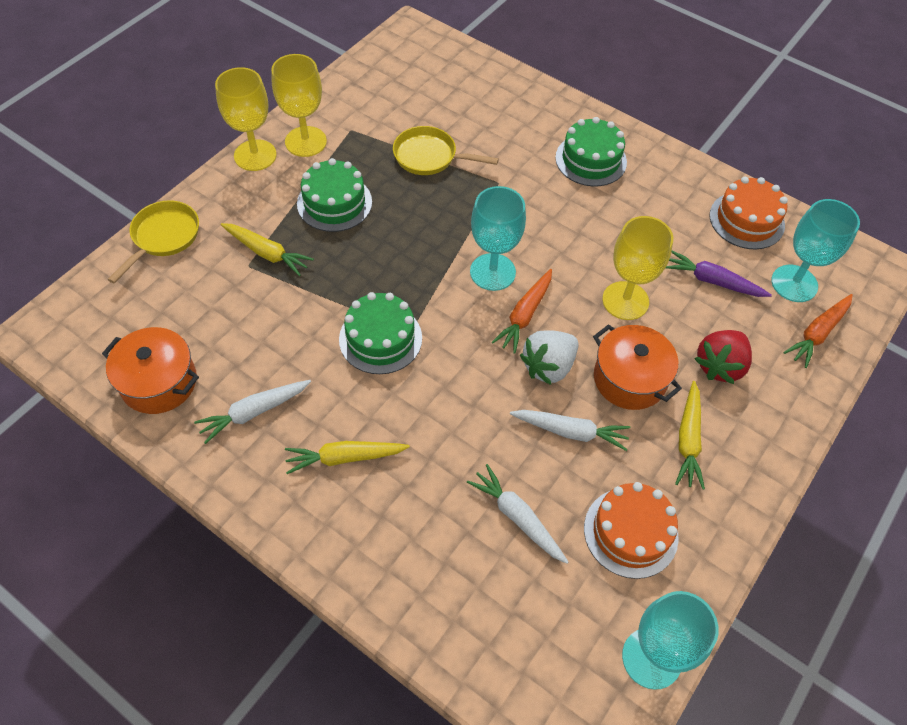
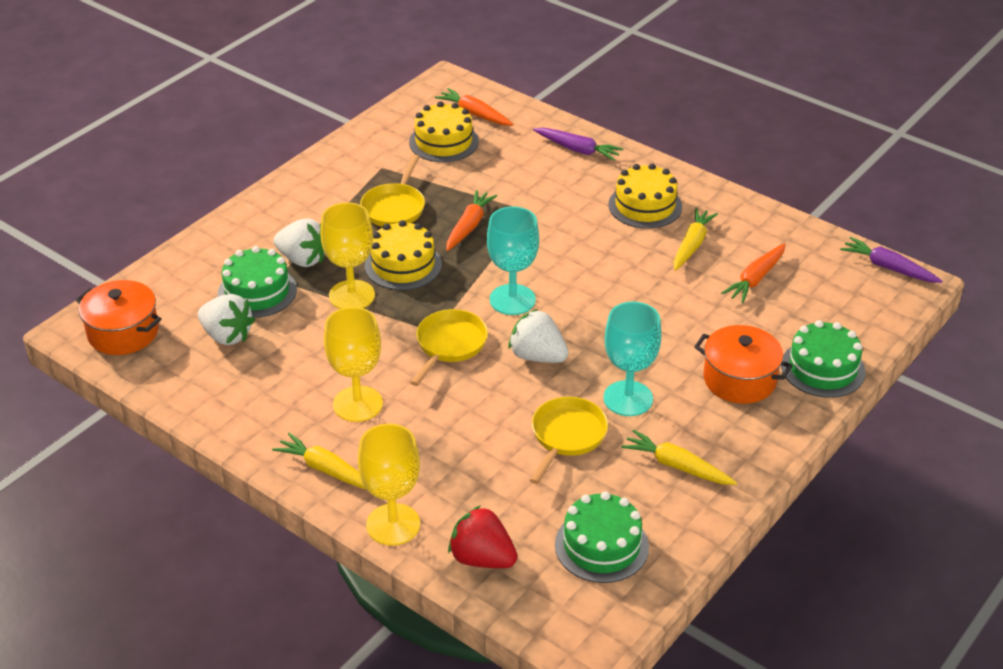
orange cake: [584,482,679,579] [709,177,788,249] = 2 -> none = 0
orange carrot: [492,269,552,354] [783,294,853,368] = 2 -> [435,88,514,126] [446,190,498,251] [721,244,785,303] = 3
purple carrot: [666,251,772,297] = 1 -> [533,128,623,161] [840,237,943,283] = 2
turquoise goblet: [470,186,526,291] [622,591,719,690] [771,199,860,302] = 3 -> [487,207,539,315] [603,302,662,416] = 2
white carrot: [194,380,311,444] [467,464,568,564] [510,410,630,451] = 3 -> none = 0
white strawberry: [520,330,578,385] = 1 -> [198,294,255,345] [273,218,325,267] [508,309,569,363] = 3
yellow cake: none = 0 -> [365,220,442,290] [409,101,479,162] [608,163,682,229] = 3
yellow pan: [107,200,199,283] [393,126,499,175] = 2 -> [360,154,425,227] [410,309,488,386] [530,397,608,484] = 3

